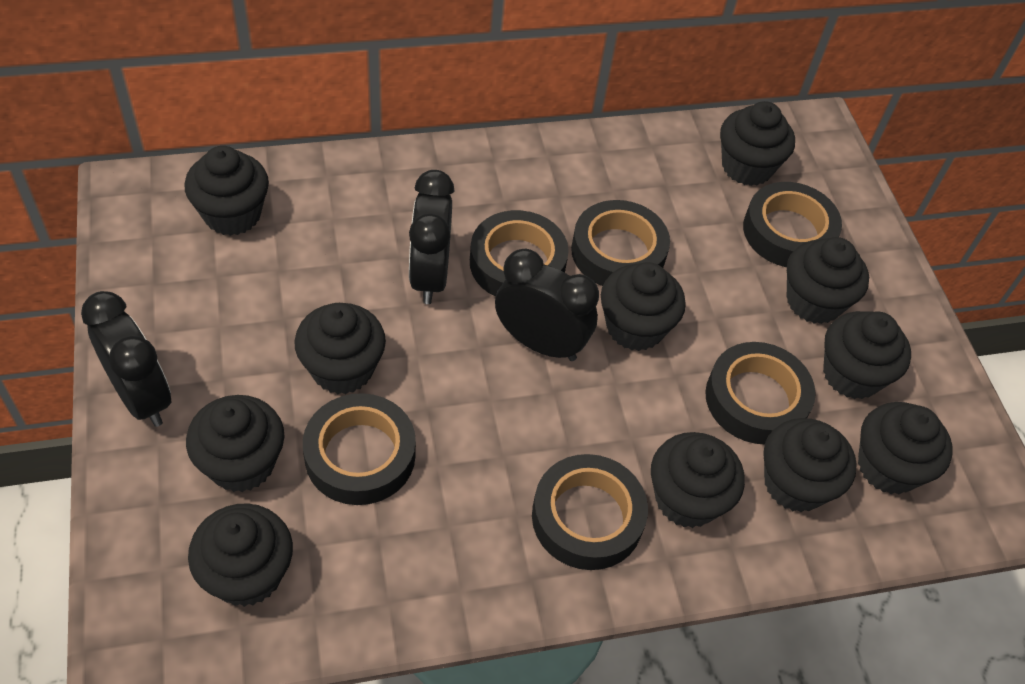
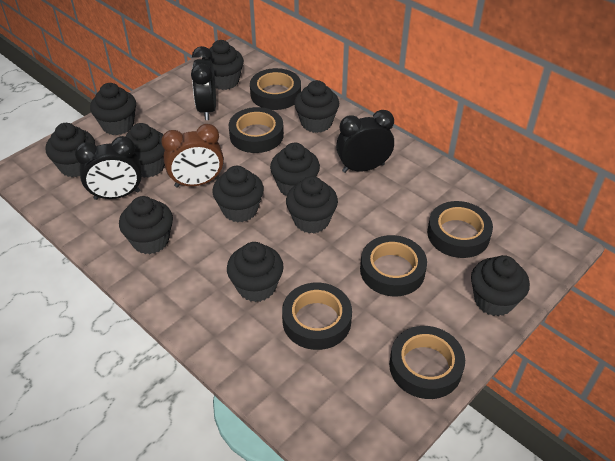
brown clock: none = 0 -> [161,124,224,188] = 1

